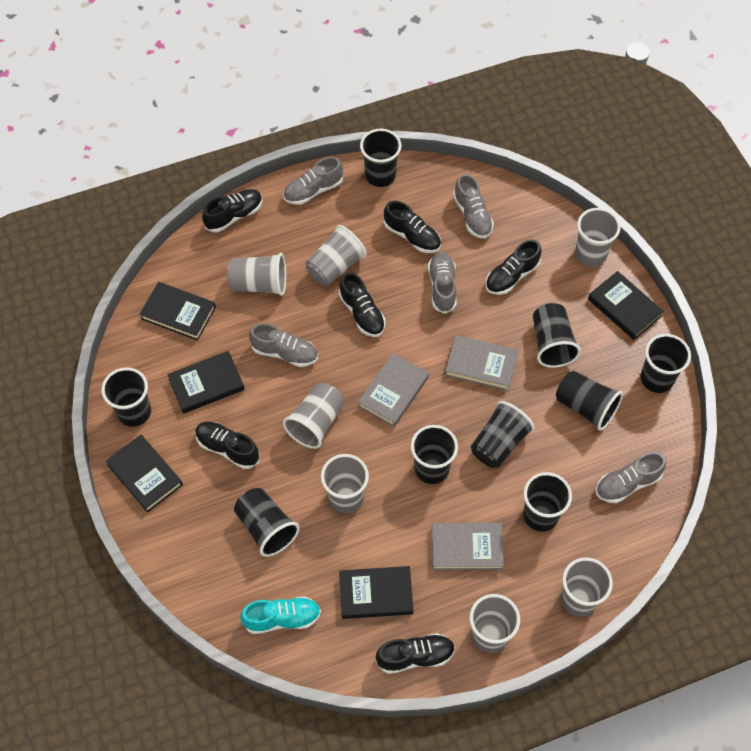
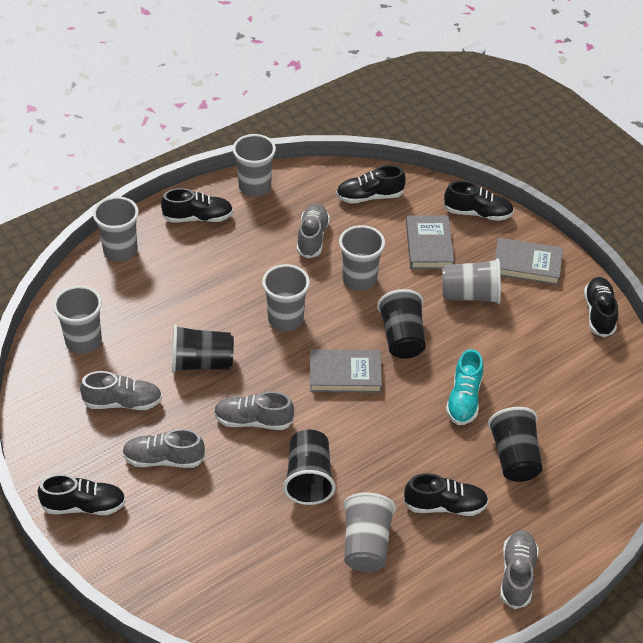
black book: [106,435,183,512] [139,282,216,341] [167,351,245,414] [339,566,414,619] [588,271,664,340] = 5 -> none = 0
black cup: [102,367,151,427] [234,488,300,557] [360,129,402,187] [411,425,458,484] [471,401,535,468] [523,472,572,532] [533,303,581,368] [556,371,623,431] [640,334,691,393] = 9 -> [172,325,234,373] [283,430,335,505] [377,289,426,359] [488,407,543,482] = 4

